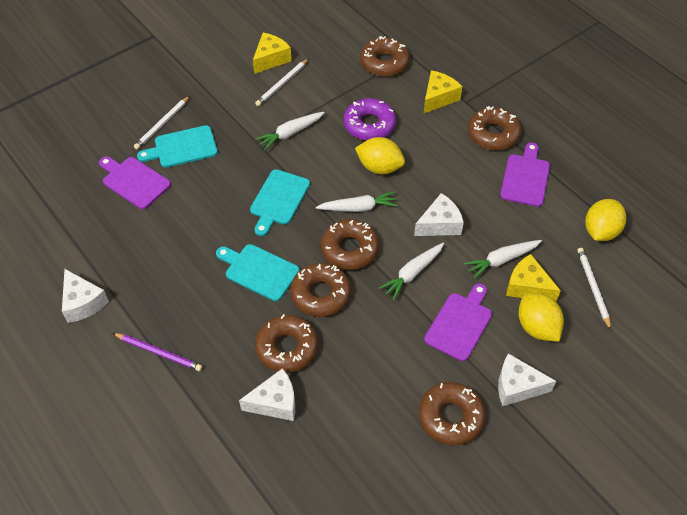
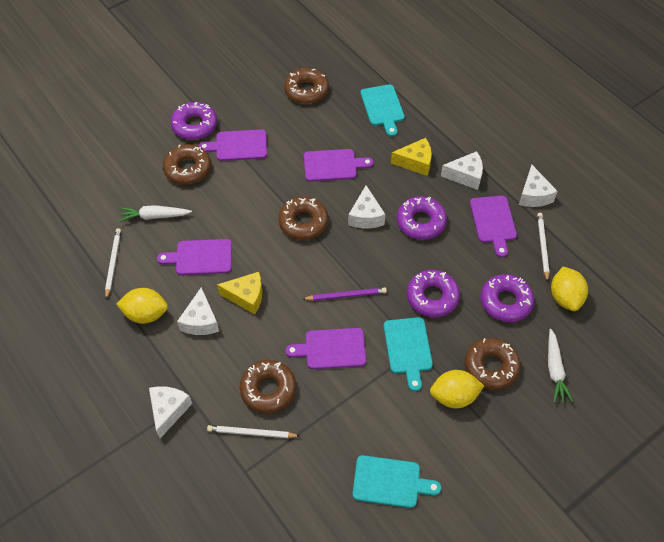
brown donut: [255,314,318,373] [290,263,351,317] [321,219,379,270] [360,36,410,76] [419,382,486,446] [468,106,521,150] = 6 -> [163,144,211,185] [240,360,296,413] [278,197,328,240] [284,68,329,104] [464,338,521,390] = 5
purple cutting board: [99,157,171,209] [424,283,492,361] [500,142,550,207] = 3 -> [157,239,232,275] [199,129,267,161] [285,328,366,369] [304,149,374,182] [470,196,517,257] = 5
purple donut: [344,98,396,141] = 1 -> [171,102,217,140] [397,196,447,240] [407,270,460,317] [480,274,534,322] = 4
white carrot: [255,112,325,150] [316,191,398,212] [379,243,444,301] [464,240,542,279] = 4 -> [119,205,192,222] [548,329,573,403] = 2
white cheese: [62,269,109,323] [239,368,295,421] [414,193,464,236] [498,353,556,406] = 4 -> [149,386,192,438] [177,287,219,335] [348,185,386,228] [441,151,483,190] [519,165,558,207] = 5
yellow cheese: [253,33,292,74] [423,70,462,114] [506,254,561,302] = 3 -> [217,272,262,314] [391,138,432,176] = 2

